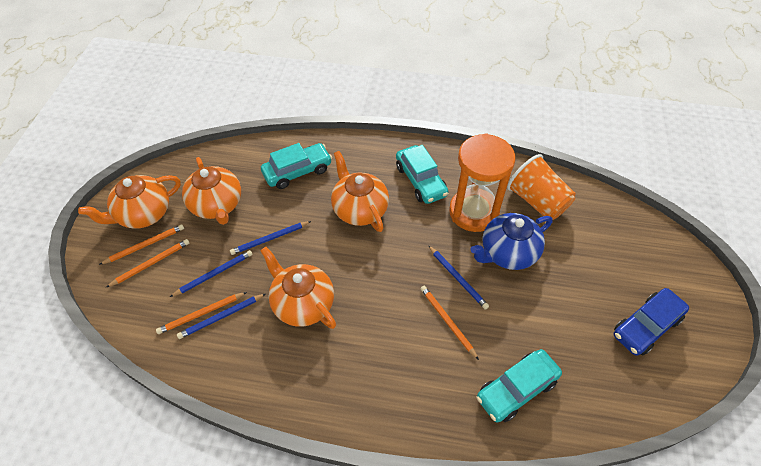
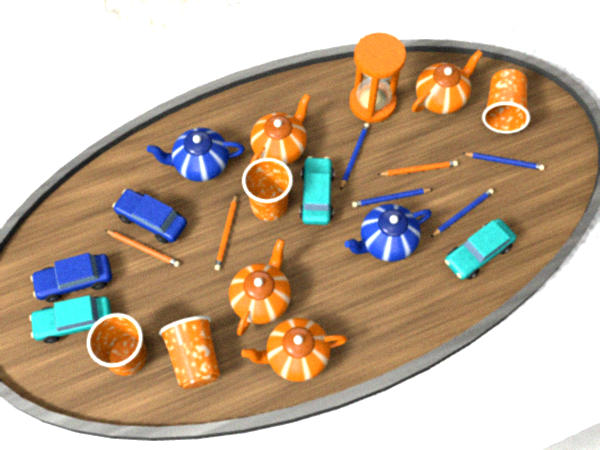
blue car: [614,288,689,356] = 1 -> [31,253,112,302] [112,189,187,244] = 2
blue teapot: [471,213,553,270] = 1 -> [147,128,244,182] [345,204,432,262] = 2
orange cup: [507,154,576,220] = 1 -> [87,313,147,376] [159,316,220,389] [242,158,293,221] [482,69,530,133] = 4
orange pencil: [99,224,184,265] [107,239,189,287] [156,292,247,334] [420,286,479,360] = 4 -> [105,230,180,267] [215,194,237,270] [377,161,458,176] = 3

